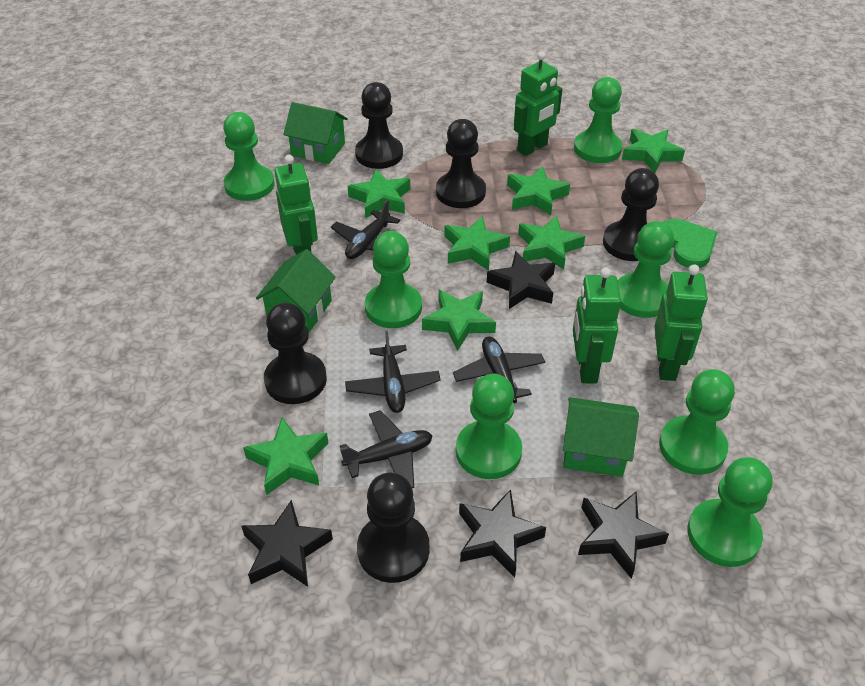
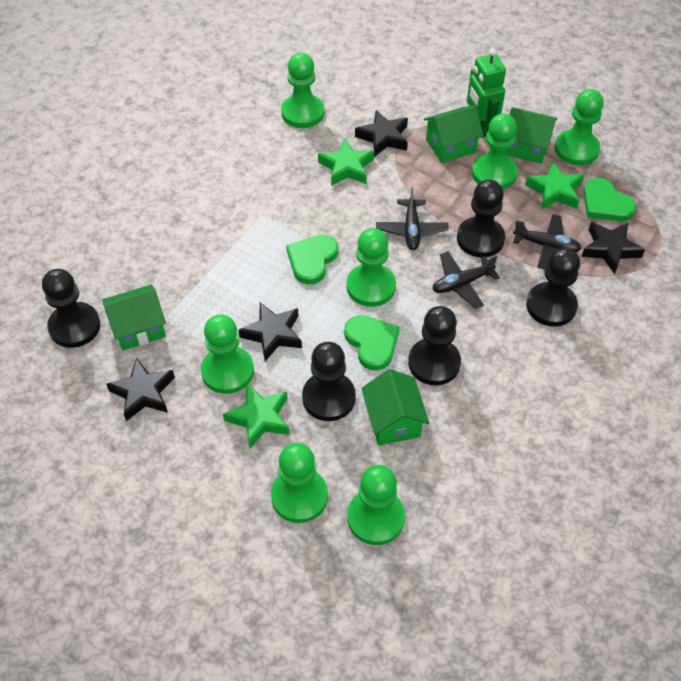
black plane: [331,200,400,259] [340,410,433,488] [345,331,441,413] [453,336,545,403] = 4 -> [376,187,449,250] [432,251,500,309] [513,214,582,269] = 3
green heart: [664,219,717,268] = 1 -> [286,235,338,285] [344,315,399,371] [583,178,636,221] = 3
green house: [256,249,336,333] [283,102,348,164] [563,397,639,477] = 3 -> [102,284,166,351] [361,369,429,446] [424,105,484,163] [508,107,557,164] = 4
green robot: [275,155,318,255] [514,52,562,156] [573,267,621,383] [655,265,708,381] = 4 -> [467,48,506,137] = 1
green star: [243,417,328,495] [348,169,410,218] [422,289,496,351] [444,216,510,271] [507,166,570,215] [518,215,585,270] [622,129,685,173] = 7 -> [223,384,290,448] [318,138,374,186] [525,161,584,210] = 3

